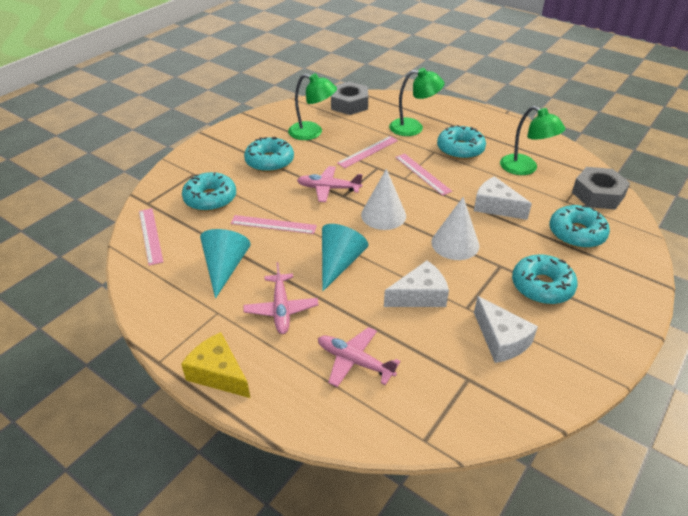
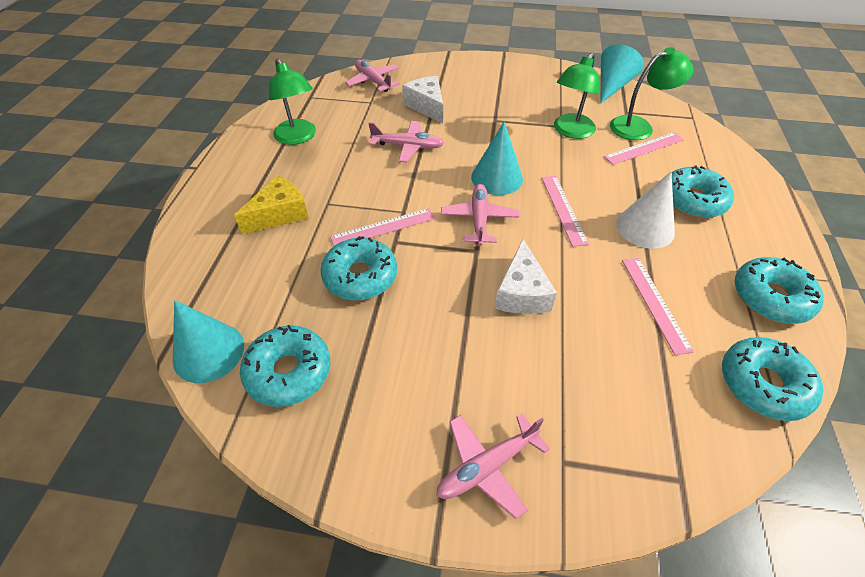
grey nut: [331,82,368,115] [572,167,630,210] = 2 -> none = 0
pink plane: [243,262,318,334] [297,166,363,202] [318,327,401,387] = 3 -> [345,60,400,92] [368,121,444,162] [436,414,550,519] [441,184,519,246] = 4
turquoise cone: [200,229,251,299] [322,224,368,291] = 2 -> [173,300,244,383] [471,122,523,195] [601,44,644,103] = 3
white cheese: [384,261,449,307] [474,176,532,220] [474,296,538,363] = 3 -> [402,76,443,124] [495,239,557,314] = 2
white cone: [361,169,406,230] [431,197,479,260] = 2 -> [616,172,675,249] = 1

